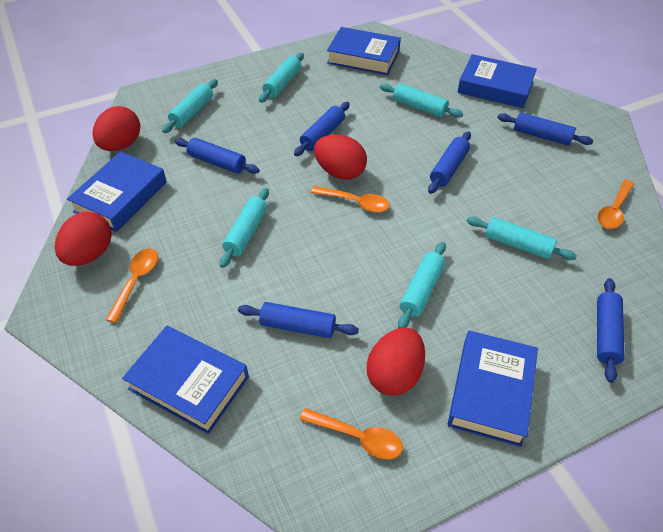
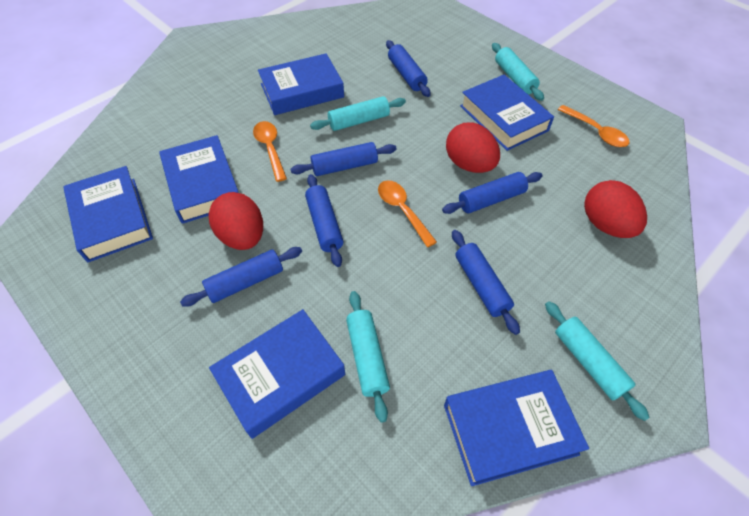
blue book: [67,151,167,232] [122,326,249,434] [327,27,401,75] [448,331,538,447] [457,54,537,108] = 5 -> [63,166,153,262] [159,135,238,224] [209,309,345,439] [258,53,344,115] [444,370,589,486] [460,75,554,151] = 6
orange spoon: [106,248,158,323] [300,408,403,460] [311,186,390,212] [597,179,634,229] = 4 -> [253,121,287,182] [378,180,437,247] [558,105,629,147] = 3
red egg: [55,212,112,266] [92,106,140,151] [314,134,367,180] [367,328,425,396] = 4 -> [208,192,263,250] [446,122,500,173] [584,180,647,238] = 3
turquoise rolling pin: [162,79,218,133] [220,188,269,268] [259,53,304,103] [380,83,463,118] [398,242,446,328] [467,217,577,260] = 6 -> [310,96,406,131] [346,291,390,423] [492,43,544,101] [545,301,650,421] = 4

